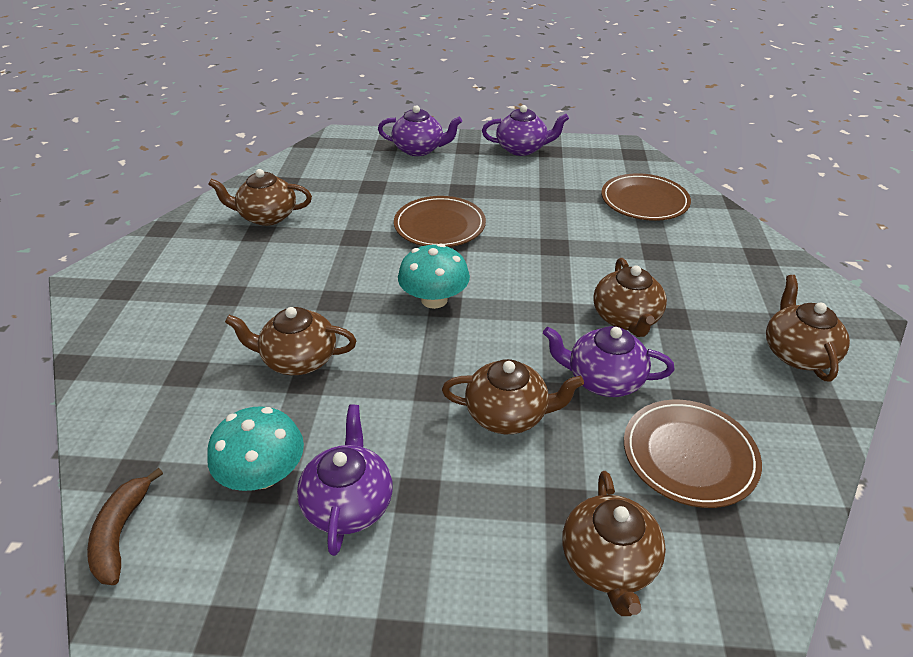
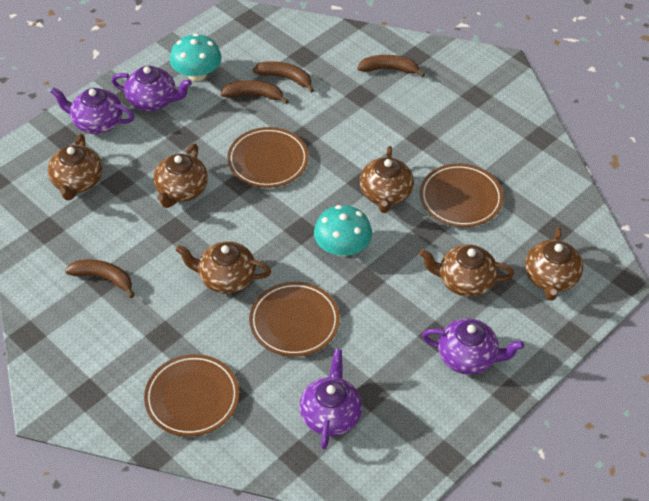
brown banana: [87,468,163,585] = 1 -> [65,260,134,298] [220,80,289,104] [253,61,314,93] [357,55,425,77] = 4
brown plate: [394,196,486,247] [601,173,691,221] [624,400,762,508] = 3 -> [144,354,239,437] [227,127,309,188] [249,282,340,357] [420,163,503,227] = 4

